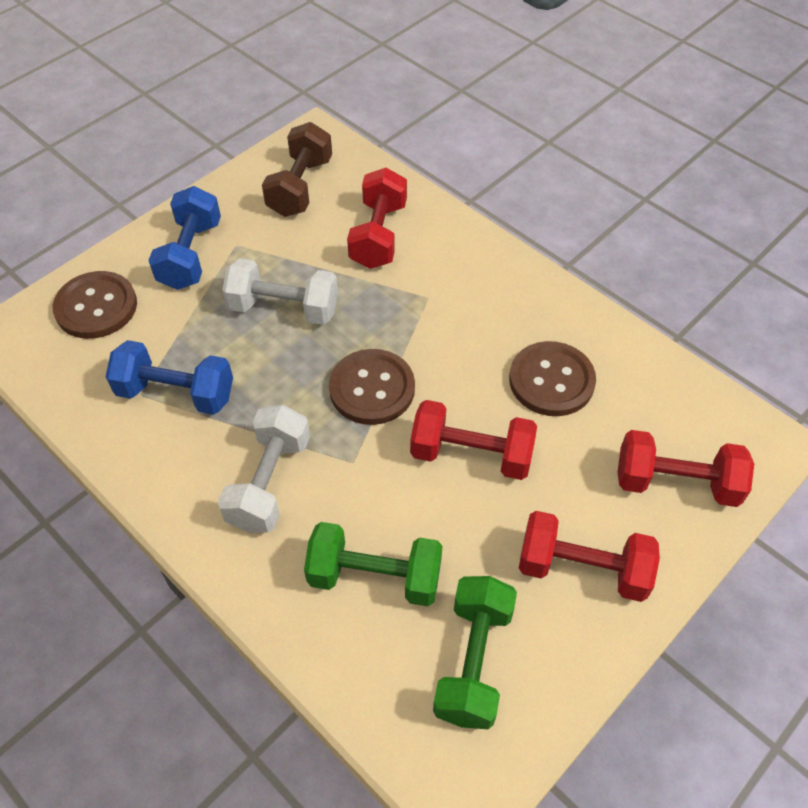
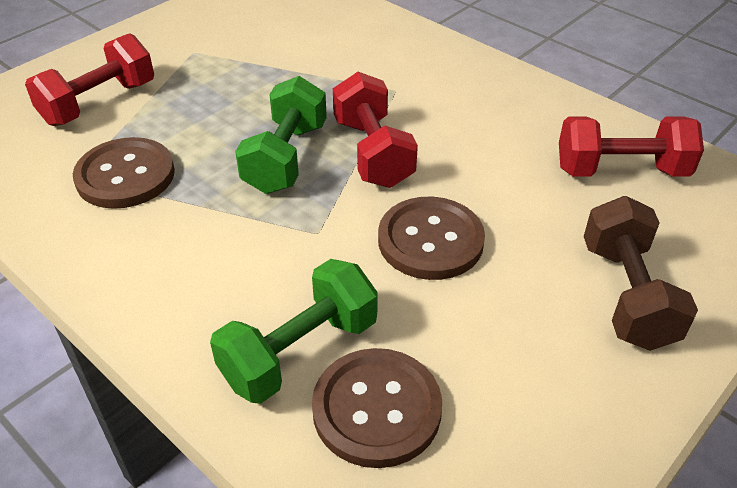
blue dumbbell: [105,340,233,415] [148,186,221,290] = 2 -> none = 0
red dumbbell: [347,167,407,269] [410,400,537,480] [519,511,660,602] [617,430,754,507] = 4 -> [25,33,154,126] [333,72,418,188] [559,116,704,177] = 3
white dumbbell: [218,405,310,533] [222,258,338,325] = 2 -> none = 0

